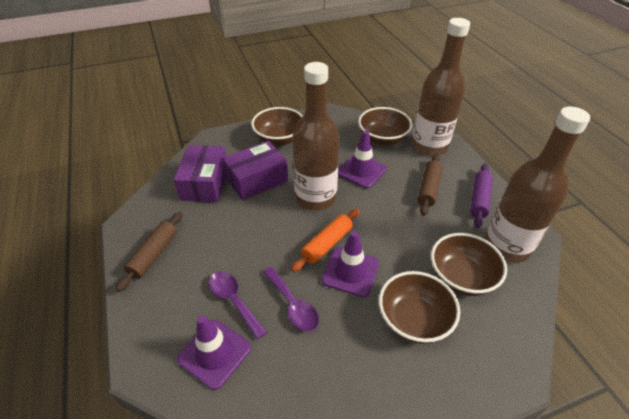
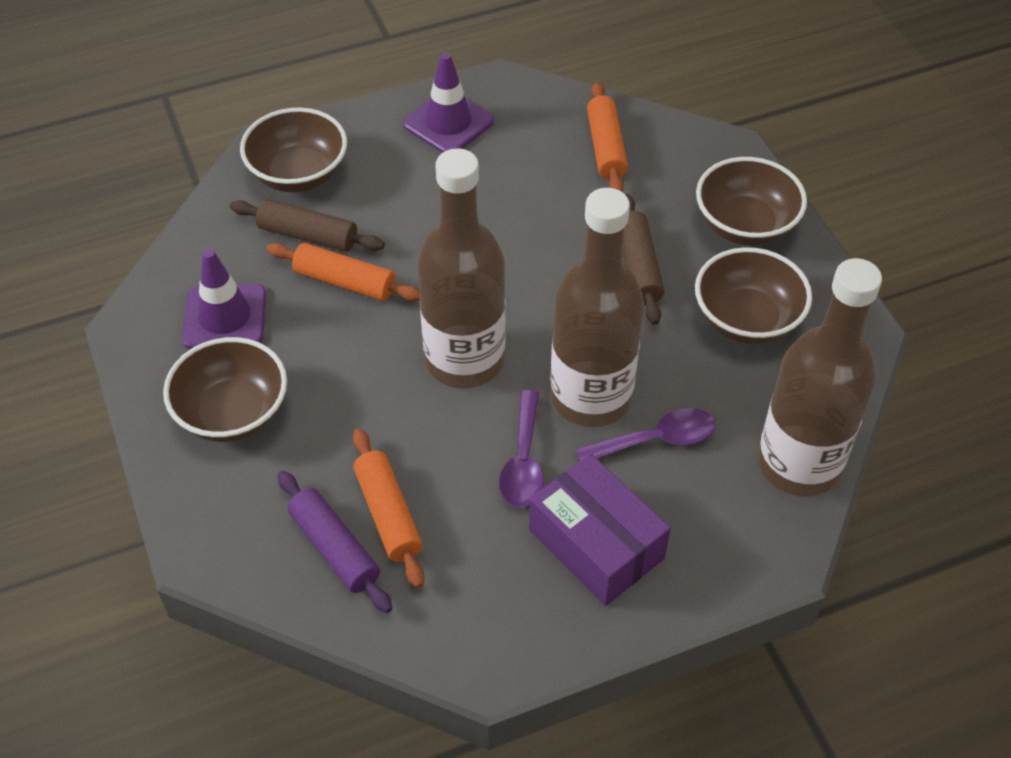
orange rolling pin: [291,208,360,272] = 1 -> [267,243,420,301] [353,428,424,588] [587,82,628,192] = 3
purple box: [174,145,226,202] [222,141,288,200] = 2 -> [529,453,671,606] = 1
purple traffic cone: [177,315,251,390] [322,231,379,297] [338,130,387,188] = 3 -> [182,249,266,349] [403,52,494,153] = 2

